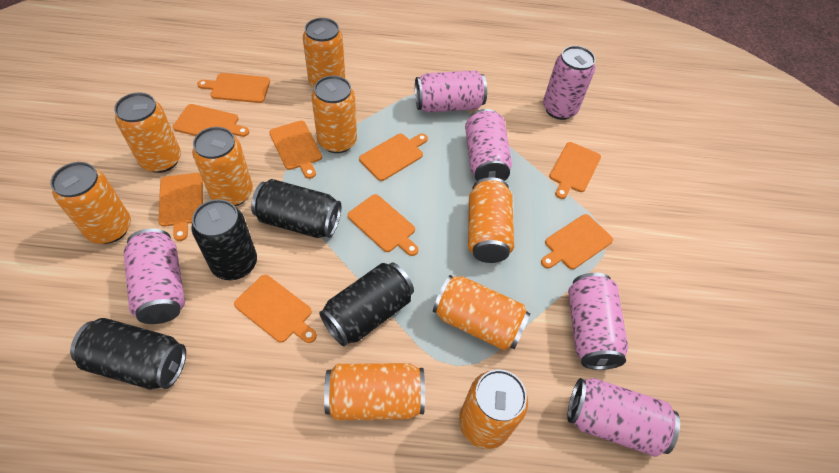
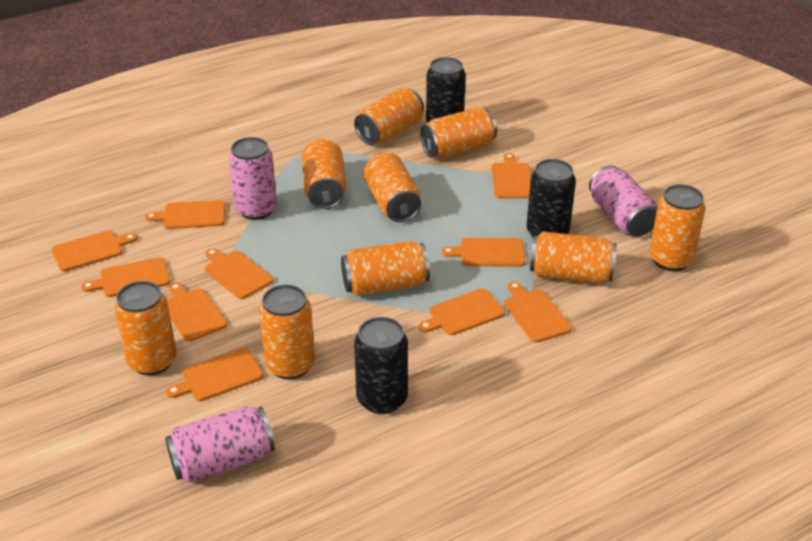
black can: [70,318,186,390] [192,199,257,280] [251,179,341,238] [319,263,414,347] = 4 -> [354,317,408,414] [426,57,466,123] [526,159,576,238] = 3
orange cutting board: [158,173,203,241] [173,104,249,137] [197,73,270,103] [234,275,317,343] [269,121,322,179] [348,194,419,256] [359,134,428,181] [541,214,613,269] [549,142,601,199] = 9 -> [52,230,137,271] [81,257,170,297] [145,200,225,229] [166,348,263,401] [167,282,227,342] [205,248,274,299] [419,288,505,335] [442,238,525,267] [492,153,531,198] [504,281,572,343] = 10
pink can: [124,229,185,324] [415,70,487,113] [465,109,512,181] [543,46,596,120] [567,378,680,457] [568,273,628,370] = 6 -> [165,406,275,482] [229,137,277,220] [589,165,658,237] = 3

